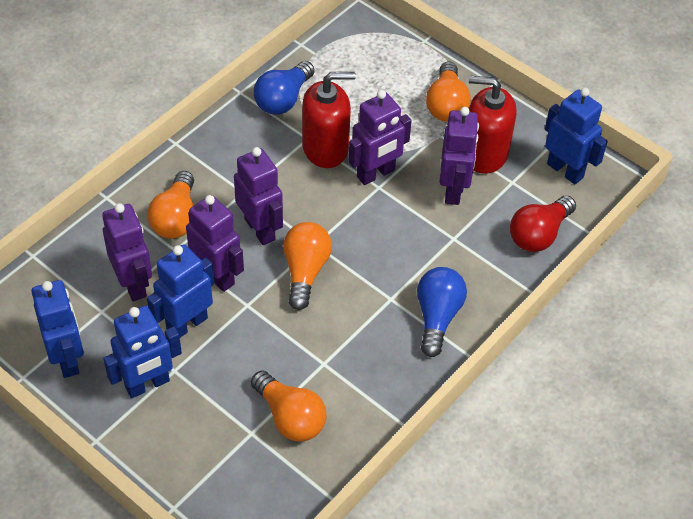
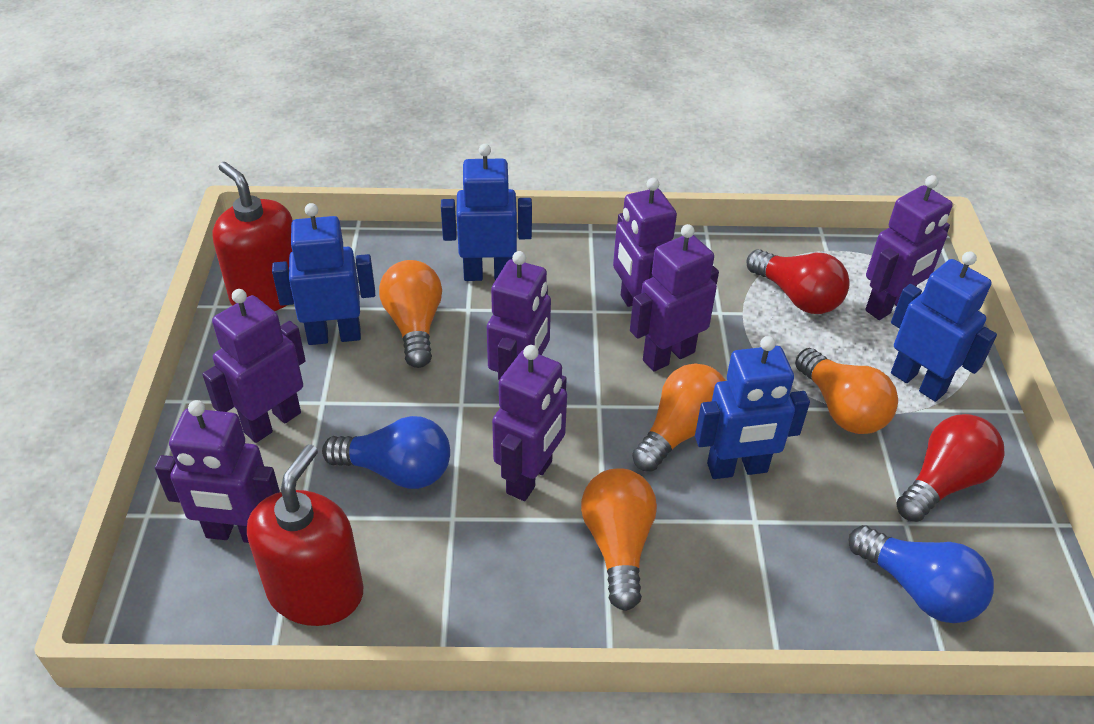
purple robot: [102,203,152,301] [186,195,244,292] [234,147,283,245] [348,90,412,185] [439,107,479,205] = 5 -> [155,400,280,543] [202,289,306,443] [487,251,551,380] [492,345,567,501] [613,178,677,307] [630,224,719,372] [865,175,953,320] = 7
red light bulb: [510,196,576,252] = 1 -> [747,249,850,314] [896,414,1004,522] = 2

